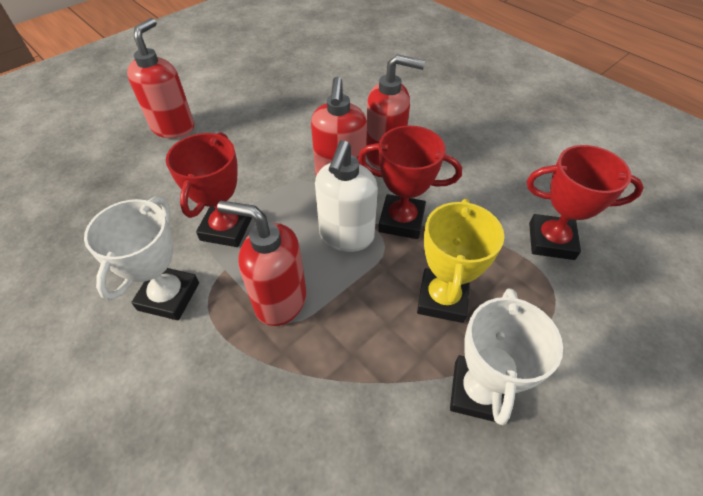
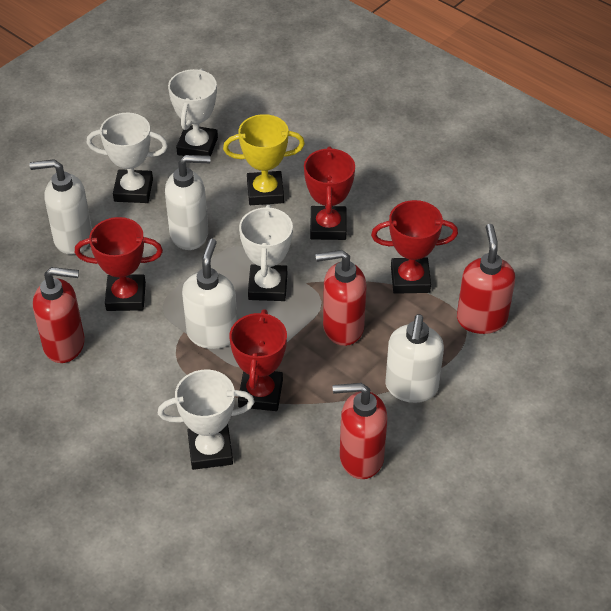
red trophy: [166,132,252,247] [358,125,462,239] [527,145,644,260] = 3 -> [75,217,163,311] [229,309,287,411] [304,146,355,240] [371,200,458,294] = 4
white soap dispenser: [315,140,378,252] = 1 -> [29,159,92,255] [165,155,211,250] [182,238,237,349] [386,314,444,403] = 4
white trophy: [84,196,199,320] [450,288,563,425] = 2 -> [87,113,168,203] [158,369,254,470] [168,69,218,157] [239,205,293,301] = 4

